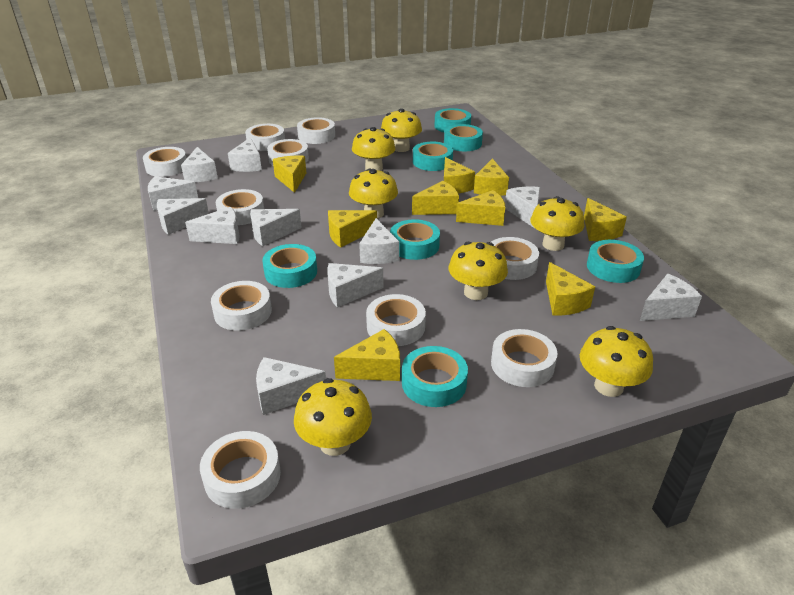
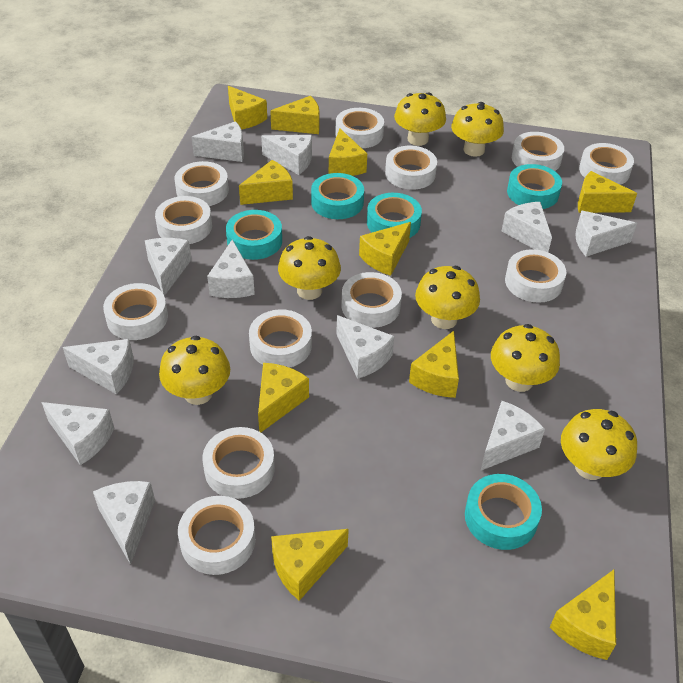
turquoise tape: [263,244,317,288] [390,219,440,260] [402,346,468,407] [413,142,453,171] [435,108,471,132] [444,124,483,151] [587,240,644,283] = 7 -> [226,210,282,260] [311,173,364,219] [367,193,422,238] [465,474,542,550] [507,164,562,209] = 5
white tape: [143,147,187,177] [200,431,281,509] [211,281,272,331] [216,189,264,225] [245,124,285,151] [267,139,309,165] [297,117,335,144] [366,294,426,346] [491,237,539,280] [491,329,557,387] = 10 -> [103,283,168,340] [155,196,212,244] [175,161,229,206] [178,496,255,575] [202,427,275,499] [249,309,312,368] [335,108,384,148] [342,272,402,328] [385,146,437,190] [505,249,566,303] [512,132,564,171] [579,143,634,185] = 12
yellow cheese: [273,155,306,193] [328,210,377,248] [334,329,400,381] [412,181,459,215] [444,157,475,193] [456,190,505,226] [474,158,509,196] [546,262,595,316] [584,198,627,241] = 9 -> [228,86,267,130] [239,160,293,205] [258,363,309,432] [270,96,319,134] [271,529,349,601] [329,129,367,176] [359,222,411,276] [409,331,459,398] [550,570,616,660] [578,171,637,213] = 10

